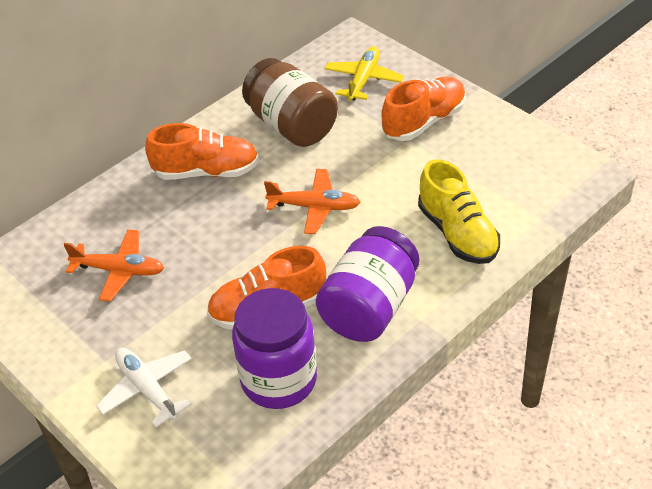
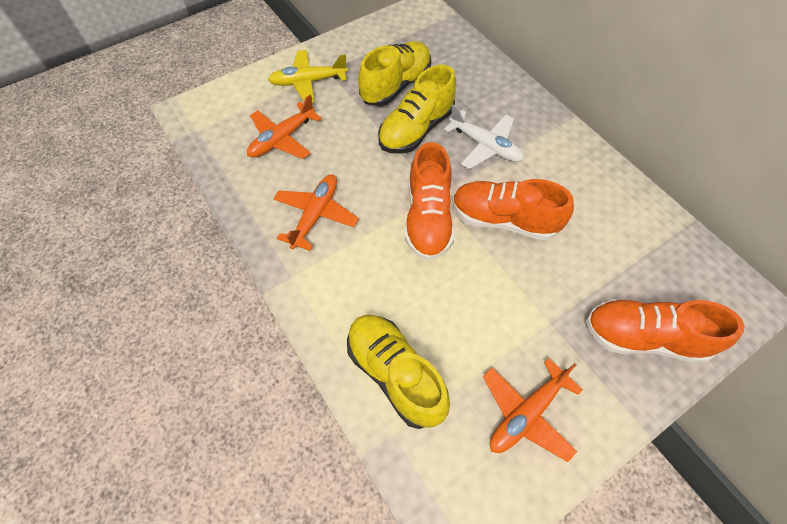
brown jar: [242,58,338,147] = 1 -> none = 0
orange plane: [64,229,164,302] [264,169,360,234] = 2 -> [247,95,322,159] [273,174,359,251] [482,358,583,462] = 3
purple jar: [232,288,317,409] [316,226,420,342] = 2 -> none = 0
yellow shoe: [418,159,500,264] = 1 -> [347,315,450,429] [358,41,431,106] [378,65,456,154] = 3

